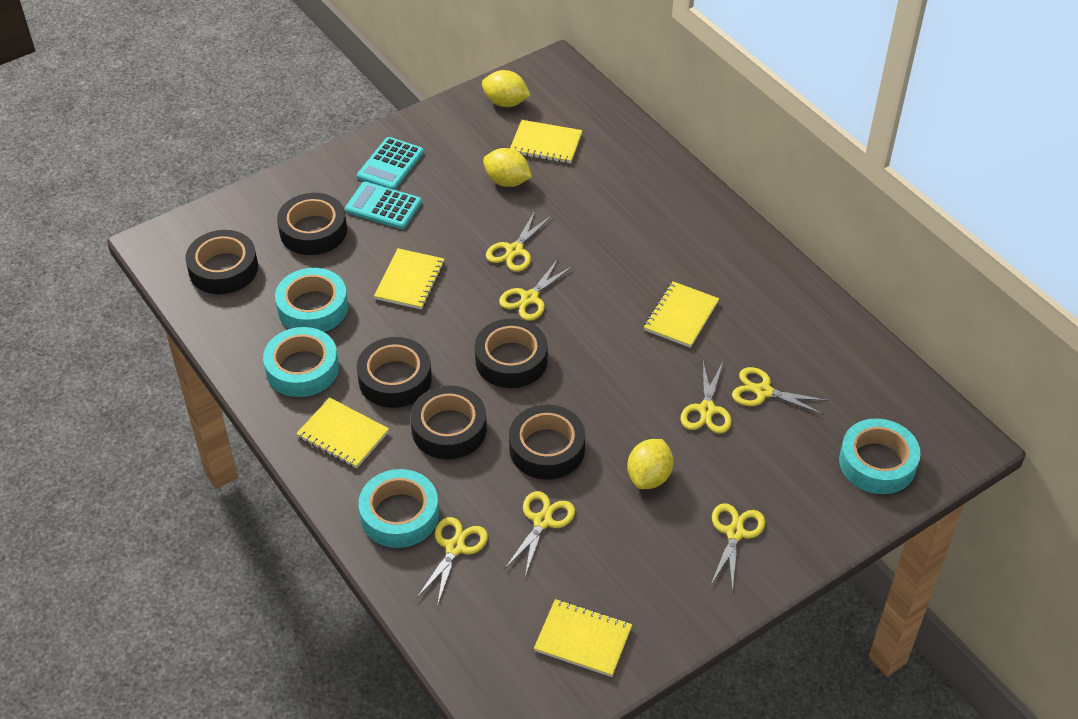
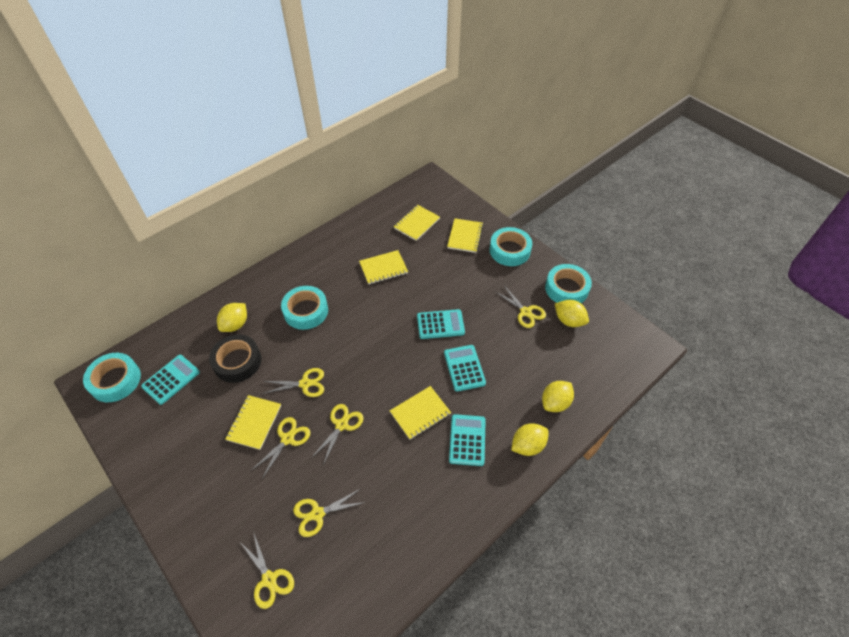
black tape: [185,230,258,294] [277,193,347,255] [357,337,432,408] [410,385,487,459] [475,318,548,388] [509,405,585,479] = 6 -> [209,334,261,383] = 1
turquoise calculator: [345,182,422,229] [357,137,424,190] = 2 -> [141,355,200,405] [417,309,465,339] [444,345,486,391] [449,414,486,466] = 4
yellow lemon: [482,70,531,107] [483,148,532,187] [627,439,673,489] = 3 -> [217,303,247,332] [511,423,549,456] [542,381,574,412] [555,300,589,327] = 4
yellow scissors: [417,517,488,606] [486,211,551,272] [499,259,573,321] [505,491,575,576] [680,361,732,434] [711,503,765,592] [732,367,829,415] = 7 -> [239,531,294,609] [252,417,310,479] [262,368,324,397] [293,489,366,537] [311,404,364,465] [495,285,546,328] = 6

